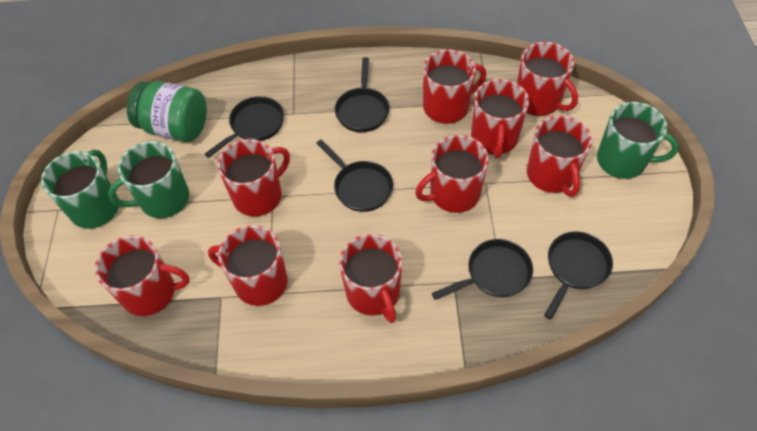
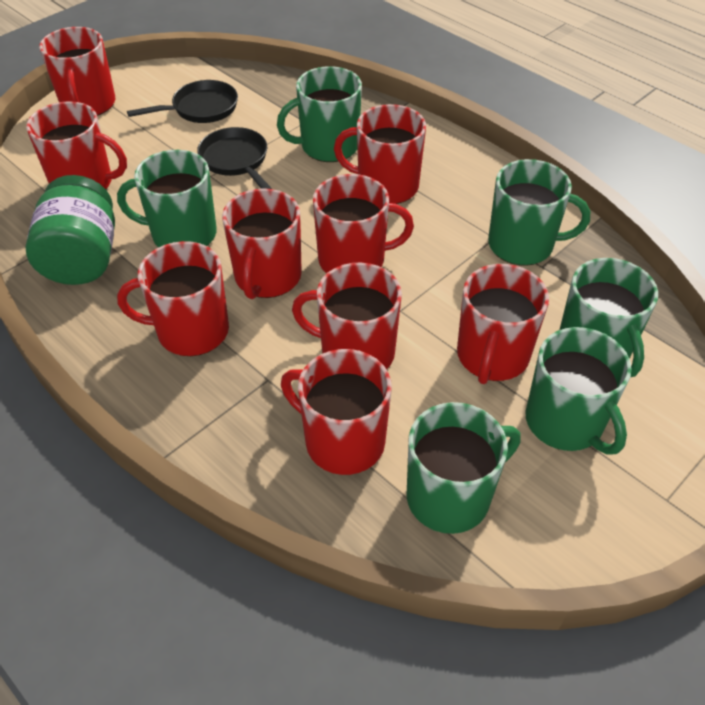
black pan: [205,96,284,158] [316,140,393,212] [335,57,389,132] [432,239,533,300] [544,231,613,320] = 5 -> [127,80,238,123] [197,127,272,189] = 2
green mug: [41,150,119,229] [108,141,189,218] [597,102,679,179] = 3 -> [117,150,217,247] [277,66,362,162] [406,402,520,534] [488,159,590,266] [525,327,632,455] [559,258,658,377] = 6

